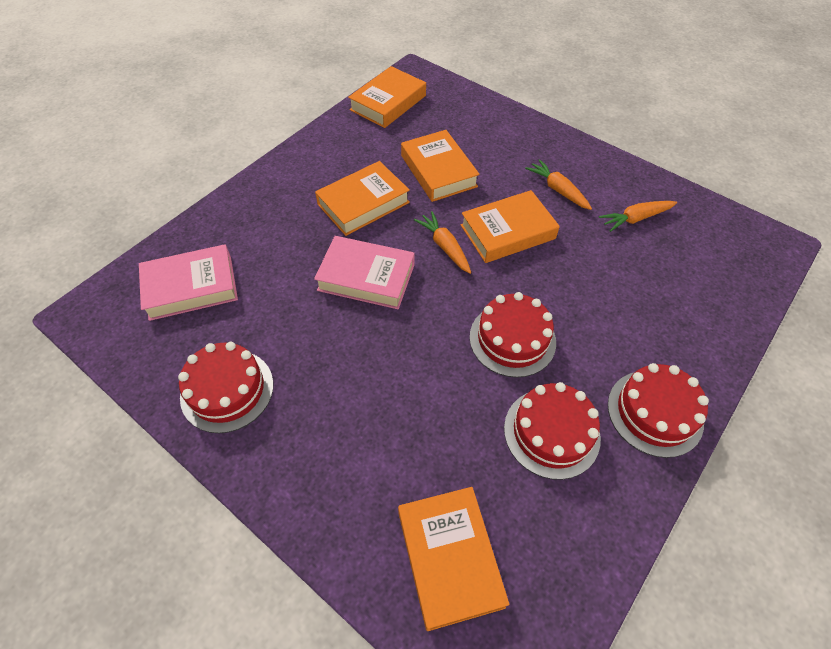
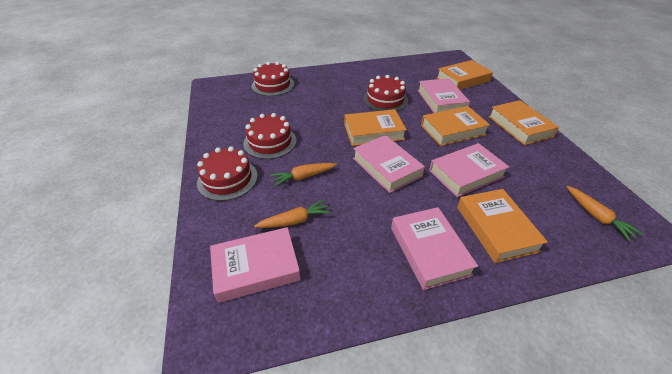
pink book: [139,244,238,321] [314,236,415,309] = 2 -> [210,227,301,303] [353,135,425,193] [391,207,478,290] [418,78,470,113] [429,143,509,197] = 5

